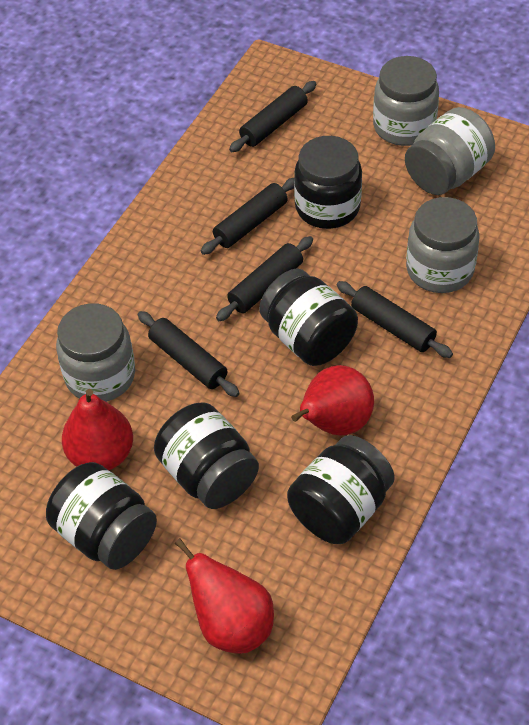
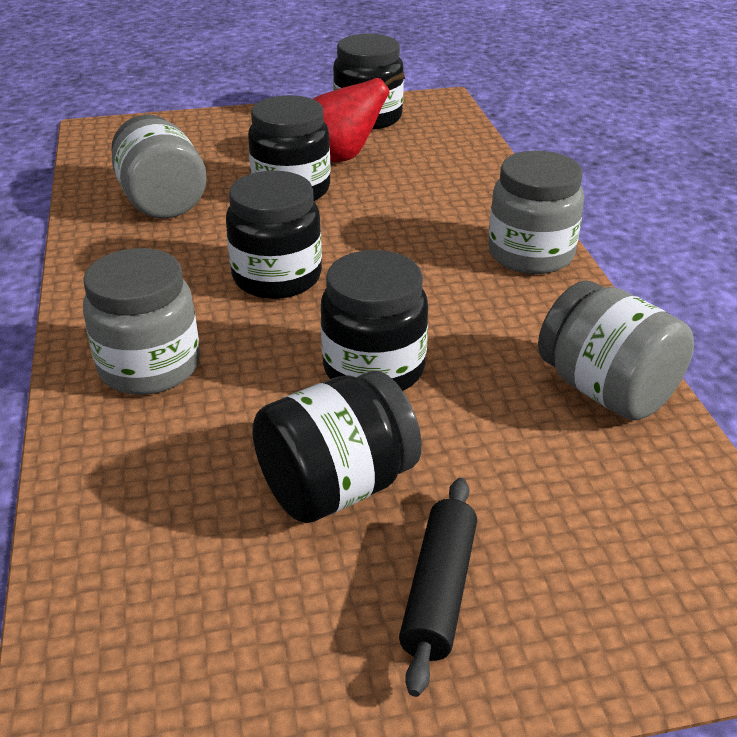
black rolling pin: [138,311,240,397] [201,178,294,255] [216,236,313,321] [229,81,317,152] [336,281,453,358] = 5 -> [399,478,477,697] = 1
red pear: [62,389,133,470] [175,538,274,653] [291,365,374,436] = 3 -> [313,72,405,162] = 1

